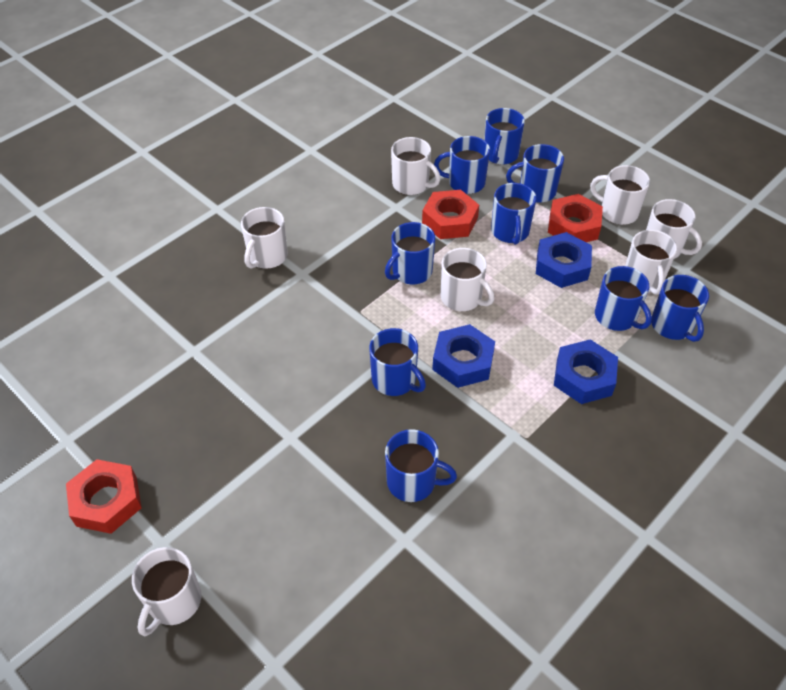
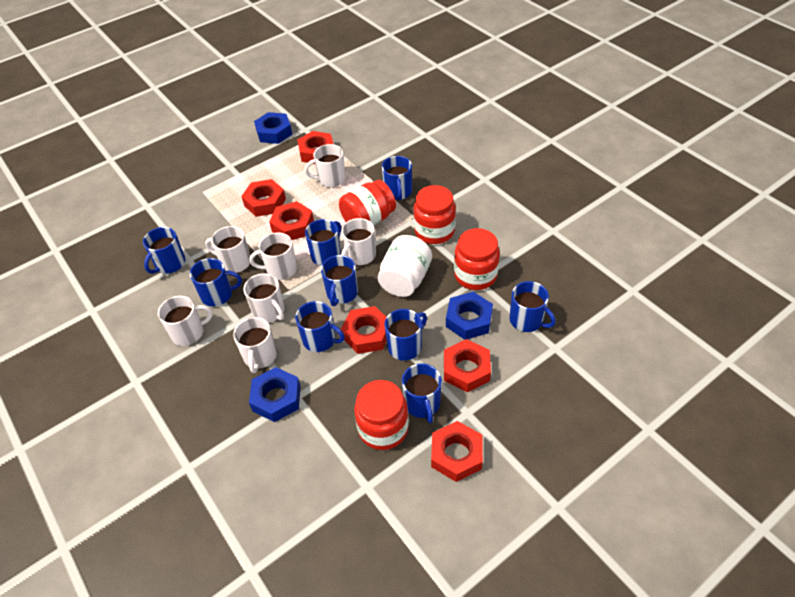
red jar: none = 0 -> [339,180,396,225] [354,380,409,450] [413,185,456,244] [454,228,500,290] = 4
red nut: [66,459,142,534] [422,190,479,239] [548,194,603,242] = 3 -> [241,179,286,217] [269,201,314,240] [297,131,333,164] [341,306,387,354] [431,421,483,482] [444,339,491,392] = 6
white jar: none = 0 -> [378,235,432,297] = 1

